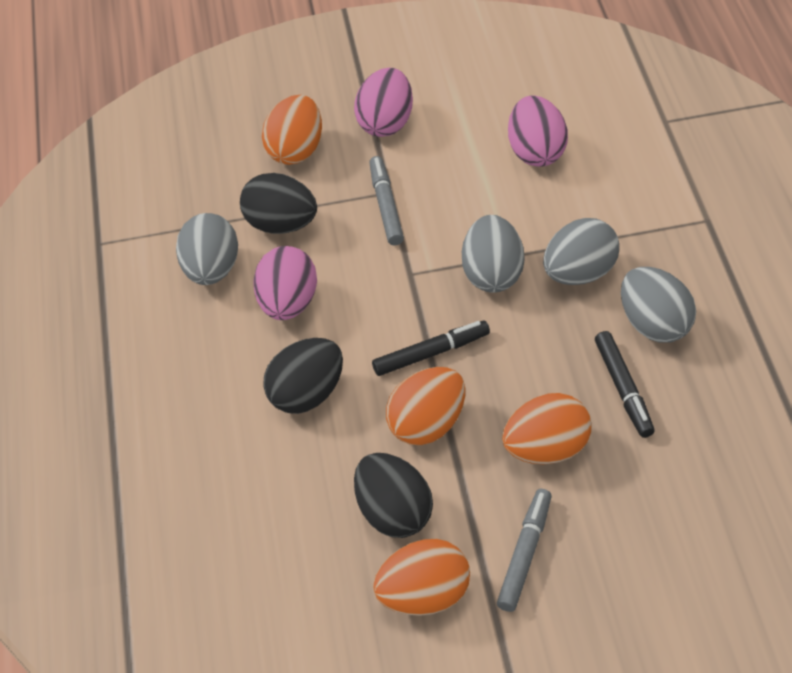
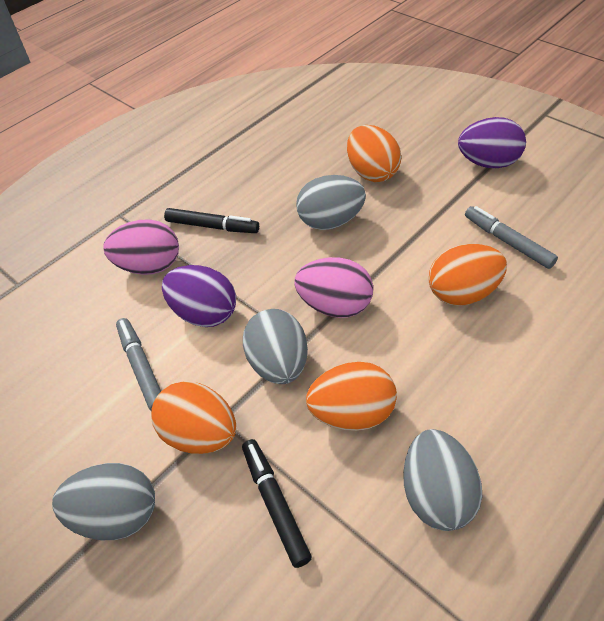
black egg: [240,173,317,234] [263,338,343,414] [354,453,433,538] = 3 -> none = 0
pink egg: [253,246,317,320] [354,68,413,137] [508,95,568,167] = 3 -> [104,219,179,275] [294,257,373,318] = 2
purple egg: none = 0 -> [162,265,236,327] [458,117,526,168] = 2

